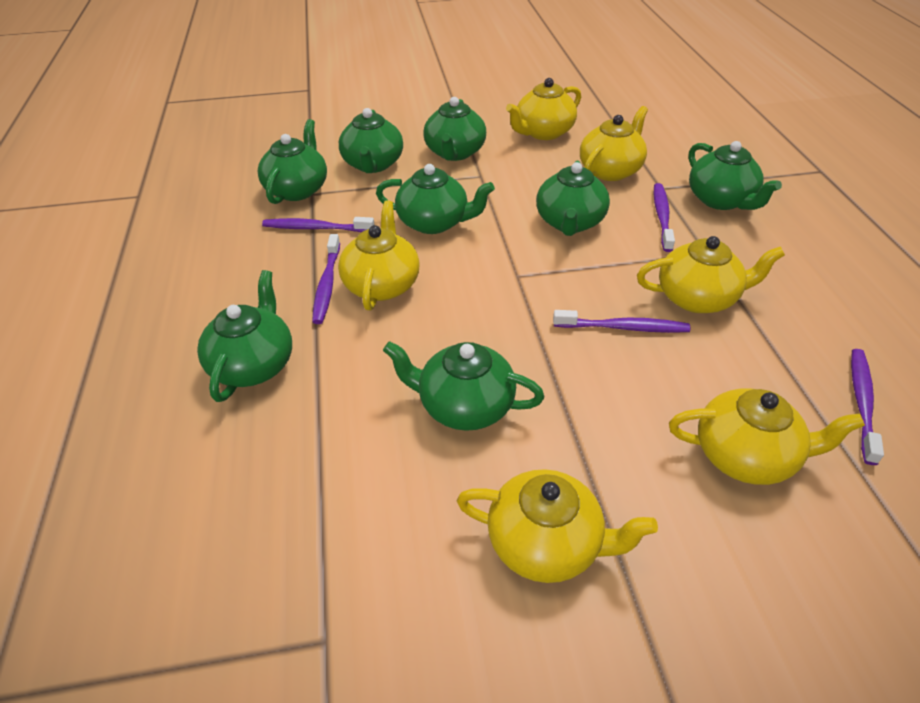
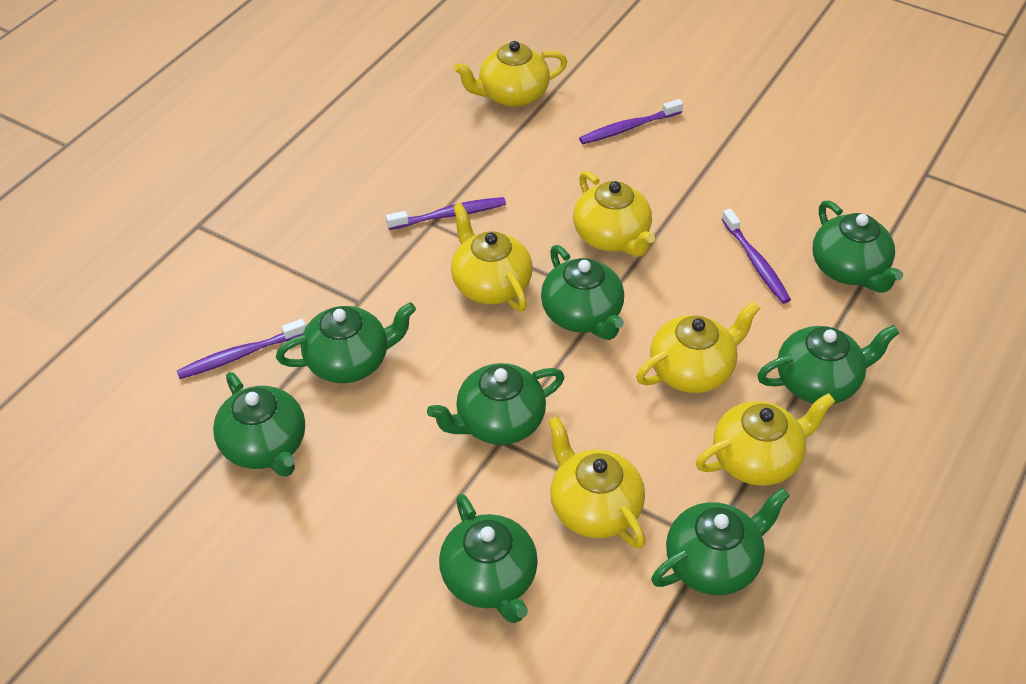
purple toothbrush: [262,217,375,232] [312,234,340,324] [553,310,690,333] [654,183,675,252] [851,349,884,465] = 5 -> [177,319,306,379] [386,197,506,230] [579,99,683,144] [721,209,791,303] = 4

